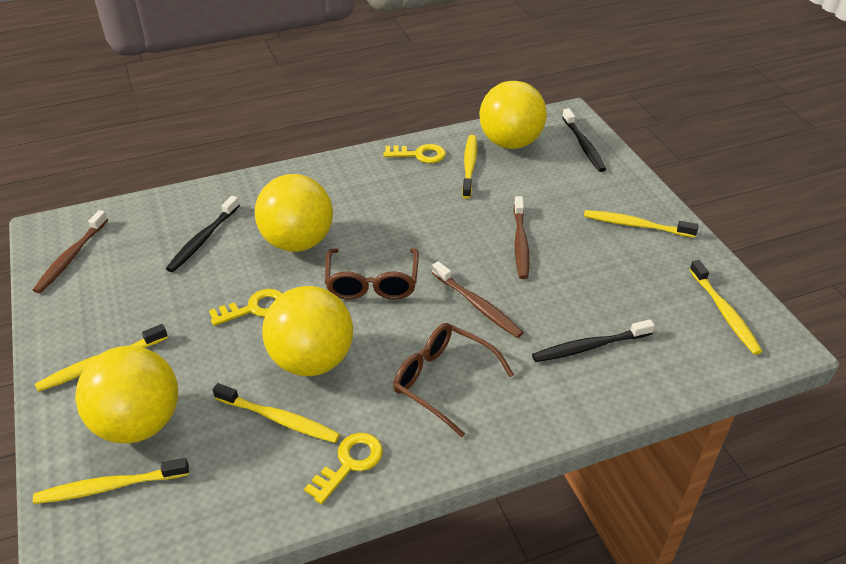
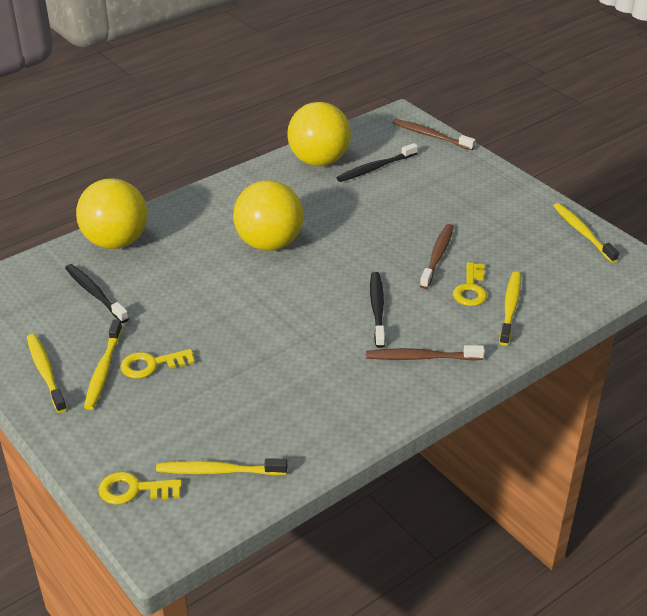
brown glasses: [325,248,419,300] [393,323,514,437] = 2 -> none = 0
yellow ball: [75,346,178,443] [255,174,333,252] [262,286,353,376] [479,81,547,149] = 4 -> [76,178,147,249] [233,180,304,251] [288,102,351,166] = 3
yellow toothbrush: [33,458,189,504] [35,324,168,392] [213,383,340,443] [462,135,477,199] [584,210,698,238] [689,260,763,355] = 6 -> [27,334,67,413] [84,319,123,410] [156,458,287,475] [499,272,521,346] [553,203,619,263] = 5

